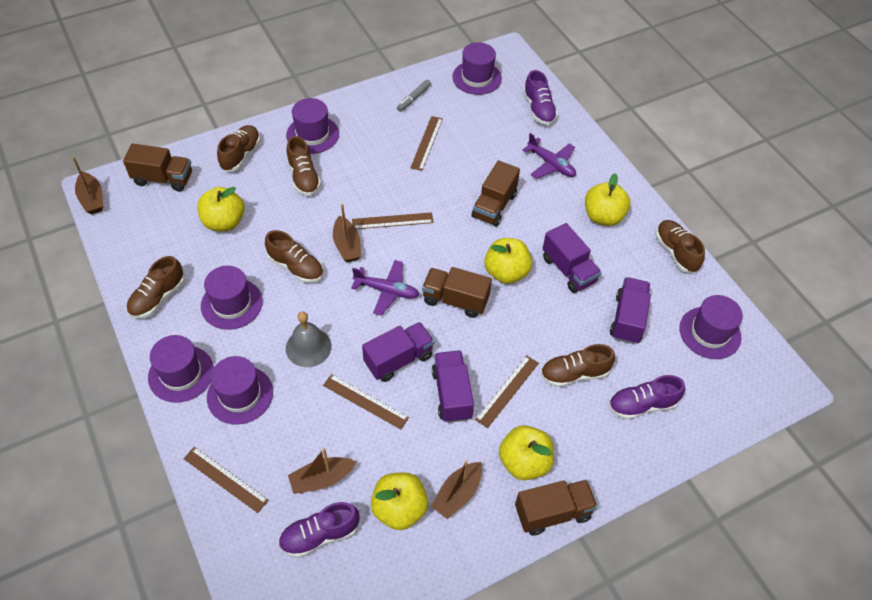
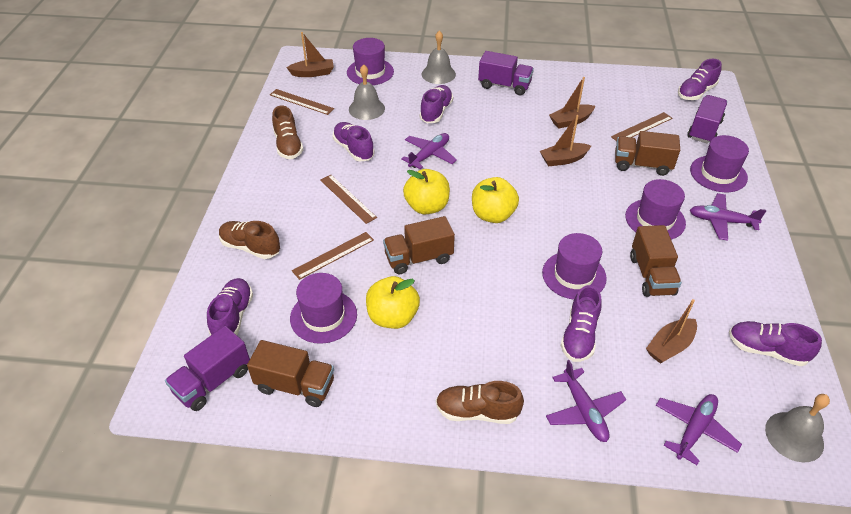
brown ruler: [183,447,269,513] [323,374,409,429] [352,212,434,229] [410,116,443,171] [475,356,539,428] = 5 -> [270,89,334,115] [292,232,374,280] [320,175,377,224] [611,112,673,141] = 4
brown shoe: [127,256,185,318] [217,125,260,172] [265,230,323,283] [286,136,321,196] [541,344,615,387] [656,220,705,273] = 6 -> [219,221,280,259] [272,106,303,159] [436,381,524,424] = 3
grey bell: [286,311,332,367] = 1 -> [349,64,385,120] [422,30,456,84] [765,394,830,463] = 3
grey marker: [397,80,431,112] = 1 -> none = 0
purple hat: [148,335,214,403] [201,266,263,330] [207,356,273,424] [286,98,339,154] [452,42,502,95] [680,295,743,359] = 6 -> [290,273,357,344] [347,38,394,85] [542,233,607,300] [625,179,686,240] [690,135,749,192] = 5
purple plane: [351,260,419,315] [522,133,576,179] = 2 -> [401,133,457,169] [546,360,626,442] [656,394,742,465] [690,193,766,241] = 4
purple shoe: [278,502,359,558] [523,70,558,125] [609,375,685,420] = 3 -> [207,278,253,336] [333,122,375,161] [420,85,453,123] [561,285,602,362] [678,59,722,100] [729,321,822,366] = 6
purple truck: [362,322,434,382] [432,350,474,423] [542,223,602,293] [610,277,651,344] = 4 -> [165,326,250,411] [478,51,534,95] [687,95,727,144] = 3
yellow apple: [197,187,245,231] [371,473,428,530] [484,238,532,284] [499,425,554,480] [585,173,631,226] = 5 -> [366,276,420,329] [403,169,450,214] [472,177,519,223] = 3

